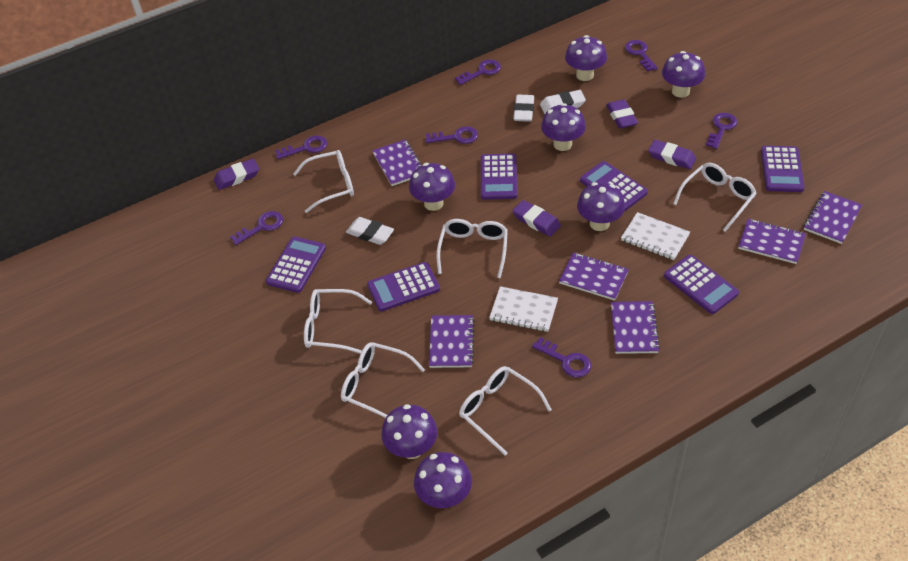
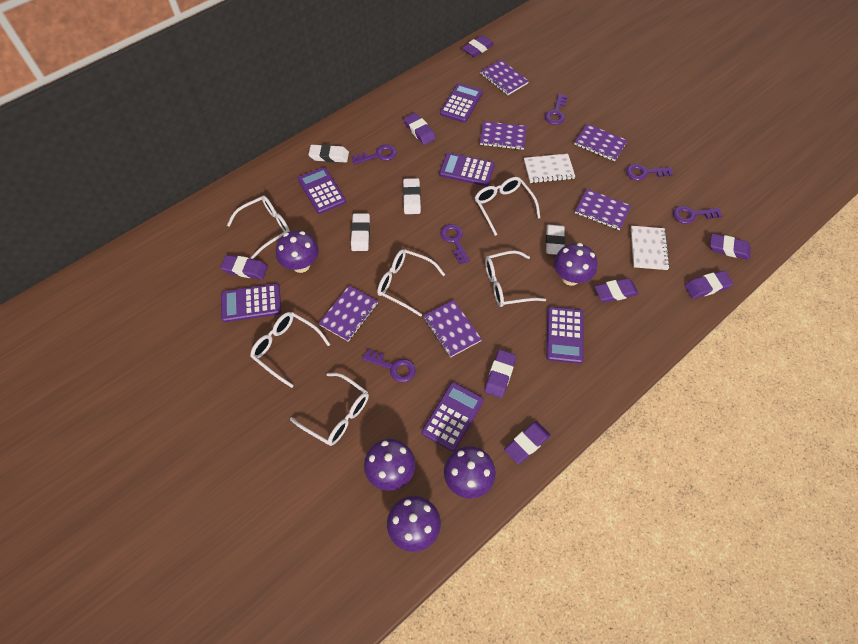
purple eraser: [214,159,259,190] [512,200,561,237] [606,100,638,129] [648,140,696,169] = 4 -> [220,255,268,280] [404,113,436,145] [462,35,494,57] [484,350,516,398] [504,421,551,464] [594,278,639,303] [684,271,733,299] [710,233,751,260] = 8
purple key: [230,211,283,245] [275,136,327,159] [425,126,478,144] [455,60,501,85] [532,337,591,378] [625,40,658,72] [706,113,737,149] = 7 -> [351,144,397,165] [362,349,416,382] [440,224,470,264] [545,94,568,125] [626,164,673,180] [673,206,722,224] = 6
purple mushroom: [381,404,438,459] [409,163,455,211] [414,452,472,508] [541,103,586,151] [565,35,607,81] [577,182,625,231] [662,51,705,98] = 7 -> [276,230,319,273] [364,439,416,491] [387,496,441,552] [444,446,496,499] [554,243,598,286] = 5
white eraser: [346,217,394,245] [513,95,534,122] [540,90,586,114] = 3 -> [308,144,349,163] [351,213,370,251] [403,178,421,214] [546,224,565,255] = 4

